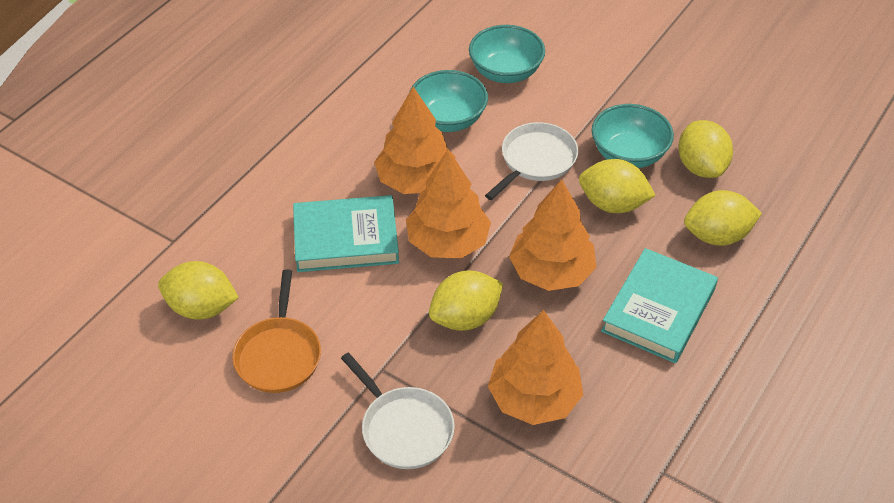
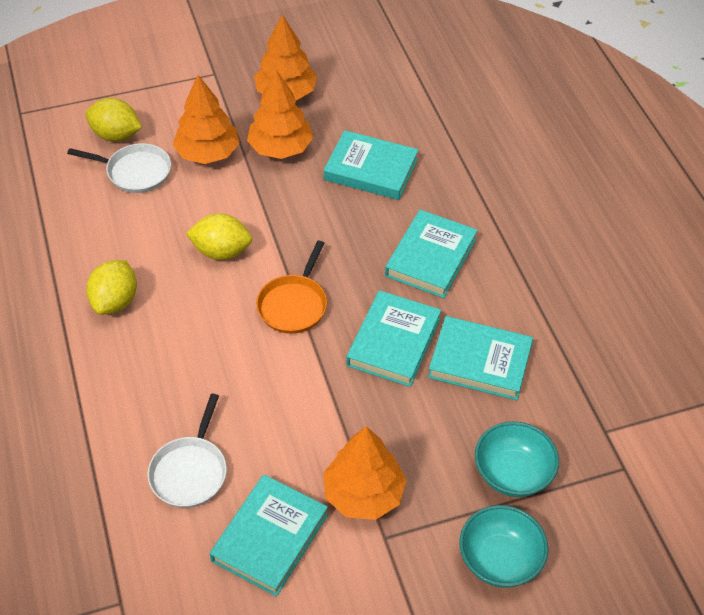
turquoise book: [293,195,399,272] [601,248,718,363] = 2 -> [210,475,328,597] [324,130,419,200] [346,290,441,387] [385,210,478,298] [428,316,533,400] = 5
turquoise bowl: [410,70,488,132] [469,25,545,83] [591,104,674,168] = 3 -> [459,505,548,588] [475,421,559,497] = 2
yellow lemon: [158,261,239,320] [429,270,503,331] [579,159,656,213] [678,120,733,178] [684,190,762,246] = 5 -> [85,98,142,141] [86,260,137,314] [186,213,252,260] = 3

